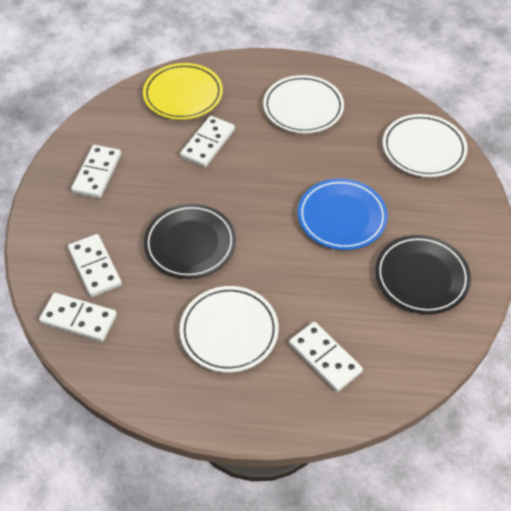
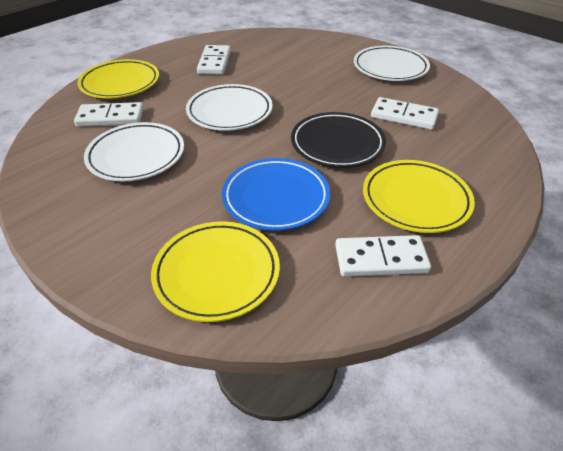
black plate: [144,204,236,279] [375,235,471,314] = 2 -> [291,112,386,168] = 1
white domino: [39,293,117,342] [68,234,122,297] [71,145,121,198] [180,116,235,167] [289,322,363,392] = 5 -> [74,102,144,127] [197,45,231,74] [335,235,431,277] [371,97,439,130] = 4
yellow plate: [143,63,223,120] = 1 -> [77,59,159,99] [151,221,280,322] [363,160,475,233] = 3

